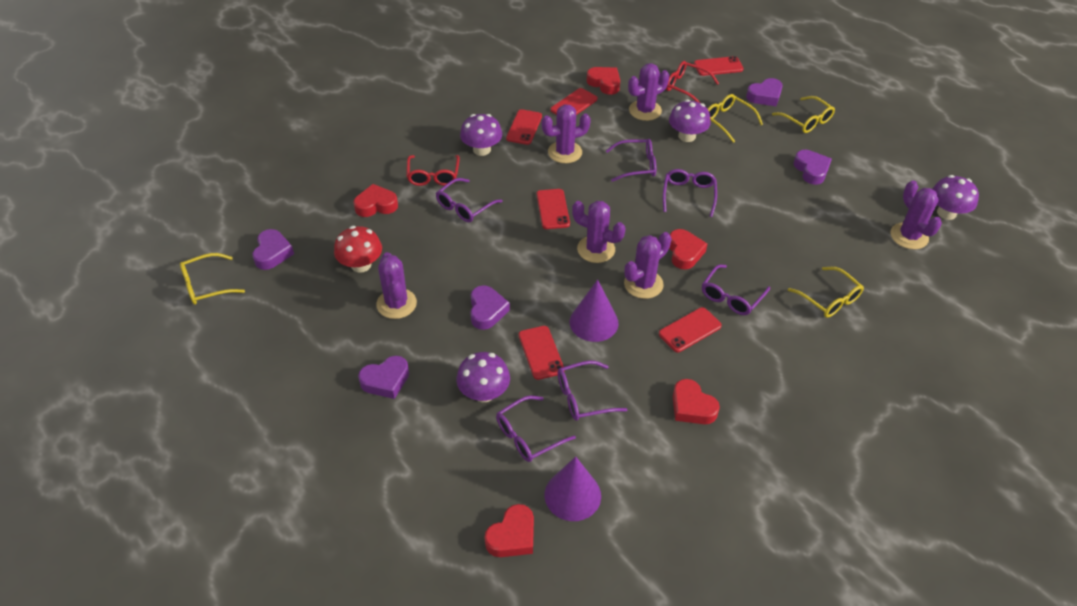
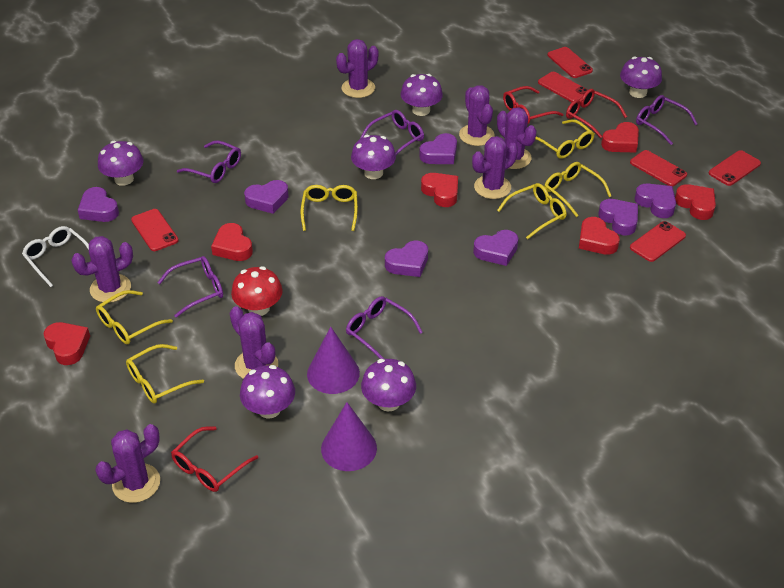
purple cactus: [376,252,417,319] [542,104,591,163] [572,201,626,263] [624,232,671,299] [628,63,669,121] [890,181,942,249] = 6 -> [71,236,133,303] [96,424,160,503] [230,306,278,379] [336,39,378,98] [459,85,494,146] [472,136,518,199] [497,107,537,169] = 7
purple glasses: [436,178,503,222] [496,396,576,462] [558,361,628,421] [606,139,656,182] [663,169,717,217] [702,264,770,315] = 6 -> [157,256,223,318] [177,141,241,183] [346,296,423,359] [360,110,424,155] [636,95,697,145] = 5
purple heart: [252,229,294,270] [358,356,409,399] [470,285,510,330] [746,78,783,106] [793,150,832,185] = 5 -> [78,187,119,222] [244,180,289,214] [385,240,428,277] [419,133,457,164] [473,230,518,266] [598,199,638,235] [635,183,676,218] = 7
purple mushroom: [456,352,510,402] [460,114,502,156] [669,99,711,142] [932,175,979,220] = 4 -> [98,141,143,186] [240,365,295,418] [351,135,396,179] [361,359,416,412] [400,74,443,116] [620,56,662,98] = 6
red glasses: [406,155,460,186] [666,61,719,103] = 2 -> [171,426,258,492] [503,86,563,124] [566,89,627,138] = 3
red heart: [353,184,398,217] [484,504,534,557] [587,67,620,95] [669,229,707,269] [672,379,720,424] = 5 -> [43,322,90,365] [211,223,253,261] [421,173,458,207] [579,217,620,255] [601,122,639,153] [675,184,716,220] = 6
white glasses: none = 0 -> [22,226,89,287] = 1
yellow glasses: [180,253,245,305] [708,94,763,143] [772,96,835,133] [788,267,864,318] = 4 -> [96,290,173,344] [126,344,204,404] [300,185,358,231] [497,183,567,239] [535,119,595,159] [544,162,611,217] = 6

